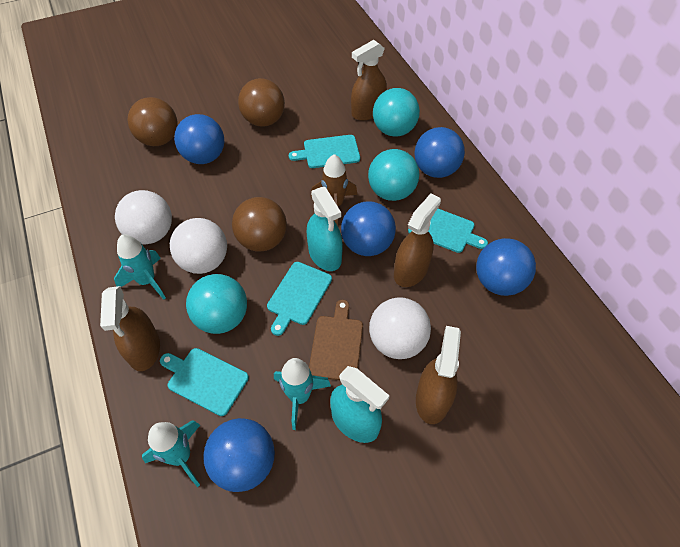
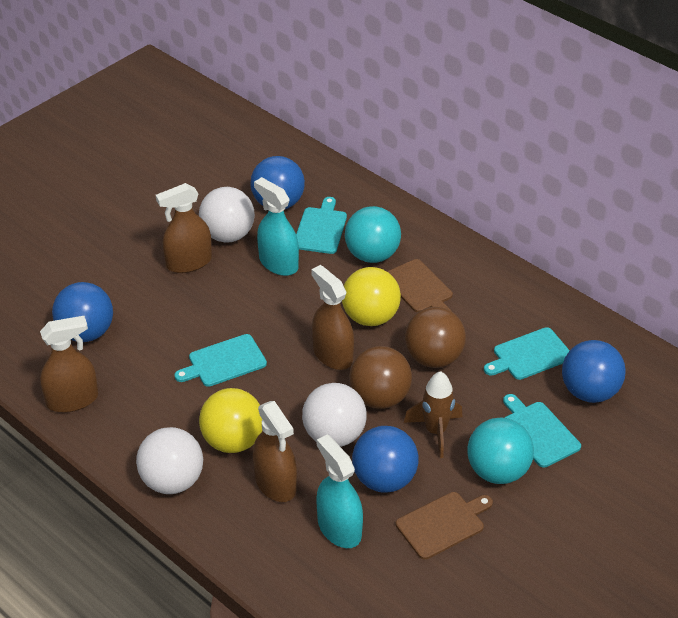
blue ball: [174,114,224,164] [203,418,275,492] [341,201,396,256] [414,127,465,178] [476,238,536,296] = 5 -> [52,282,113,342] [251,156,305,209] [352,426,419,493] [562,340,626,403] = 4
brown ball: [128,97,177,146] [232,197,287,252] [238,78,285,127] = 3 -> [349,346,412,409] [405,307,466,368] = 2
brown cutting board: [309,300,363,380] = 1 -> [387,259,453,312] [396,492,493,560] = 2
turquoise ball: [186,274,247,334] [368,149,419,201] [373,88,420,137] = 3 -> [345,206,401,263] [467,418,534,484] = 2
turquoise rocket: [114,234,166,300] [142,420,200,487] [274,358,331,430] = 3 -> none = 0
yellow ball: none = 0 -> [199,388,263,453] [342,267,401,326] = 2

